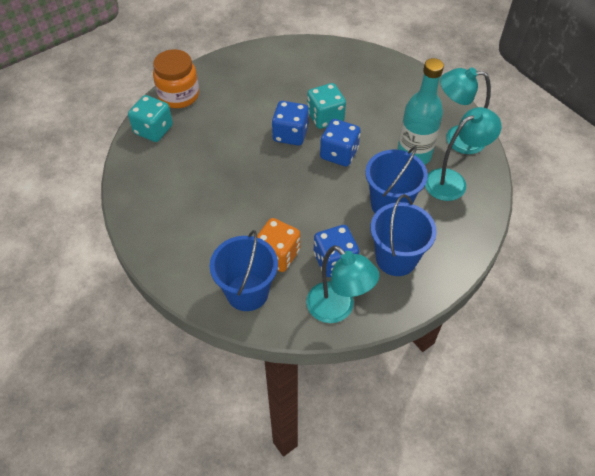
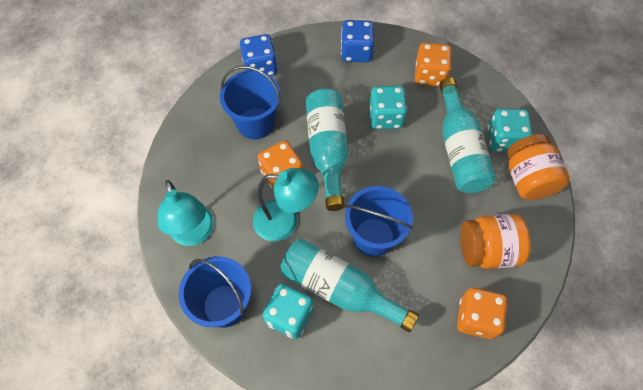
blue dice: [272,101,309,146] [314,225,359,277] [320,119,361,167] = 3 -> [240,34,278,76] [341,20,374,62] = 2
orange dice: [257,218,301,272] = 1 -> [258,140,303,191] [415,43,452,87] [457,288,507,339] = 3
orange jar: [153,49,199,108] = 1 -> [460,214,531,269] [507,134,570,200] = 2
turquoise bottle: [397,58,444,165] = 1 -> [280,239,419,332] [306,89,348,211] [439,77,496,193] = 3
turquoise dice: [128,95,173,142] [307,83,346,129] = 2 -> [263,284,314,339] [369,86,407,129] [488,109,532,152] = 3
turquoise lamp: [306,245,379,323] [425,107,502,201] [440,67,491,154] = 3 -> [158,180,214,246] [253,168,319,241] = 2

